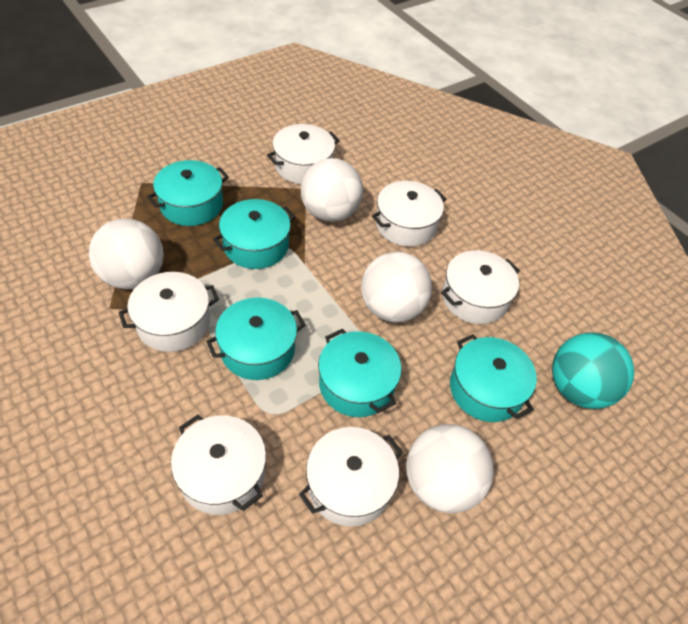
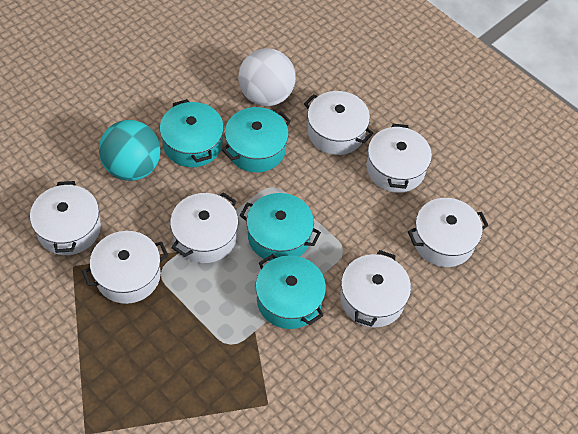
turquoise pot: [147,160,229,226] [206,297,305,380] [213,199,296,269] [318,329,402,417] [450,334,537,422] = 5 -> [160,99,224,167] [222,107,291,172] [240,193,321,261] [255,254,326,329] = 4
white ball: [89,219,164,289] [301,158,363,222] [361,252,432,323] [406,424,494,513] = 4 -> [238,48,296,106] = 1
white pot: [119,272,219,352] [171,415,266,515] [267,124,340,184] [299,427,403,527] [372,181,446,247] [441,250,520,324] = 6 -> [30,181,101,255] [82,231,168,304] [170,192,238,263] [304,91,374,155] [340,250,411,327] [366,124,432,193] [408,198,489,267] = 7

